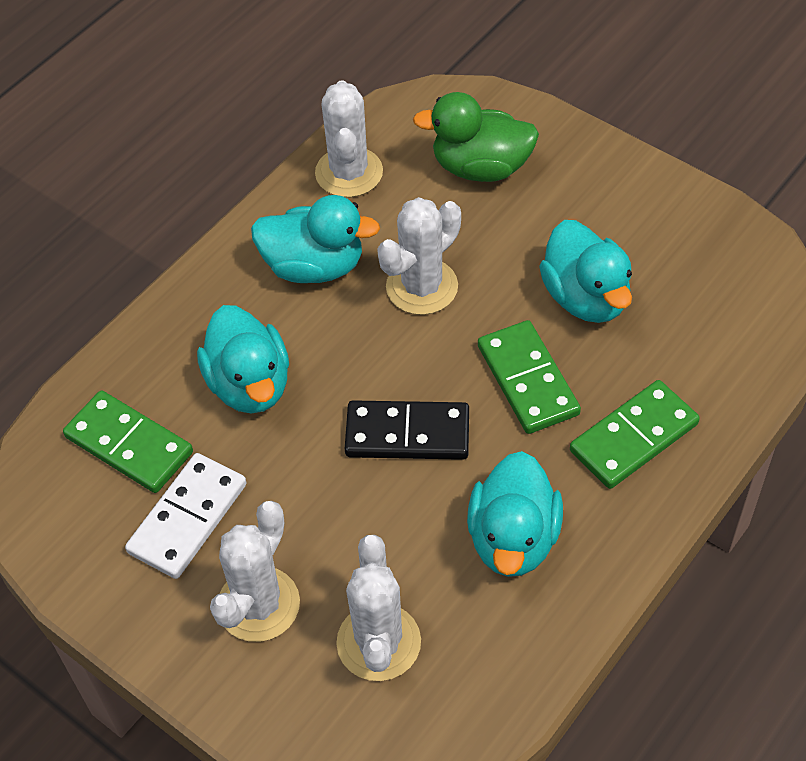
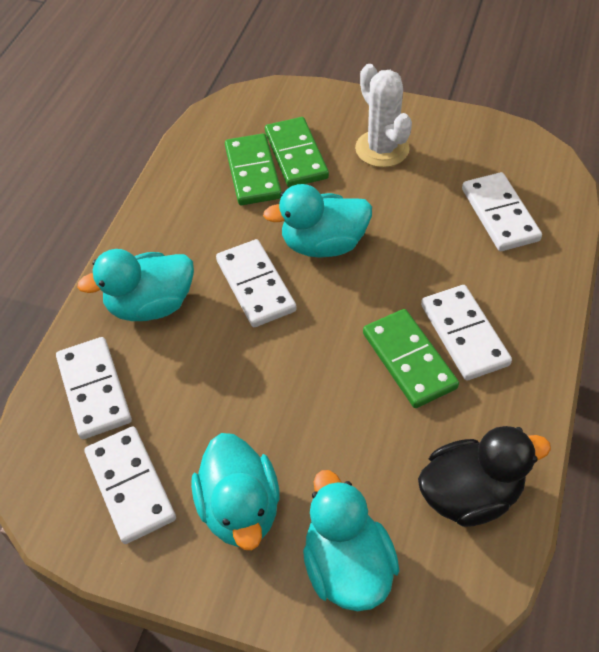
black domino: [345,400,469,460] = 1 -> none = 0
black duck: none = 0 -> [418,426,551,527] = 1
green duck: [413,92,539,182] = 1 -> none = 0
white cactus: [210,501,300,642] [315,80,383,197] [336,535,421,681] [377,197,461,315] = 4 -> [355,64,412,167] = 1
white domino: [125,453,247,579] = 1 -> [56,337,132,439] [85,427,176,544] [216,239,297,327] [421,285,512,380] [462,172,542,251] = 5

